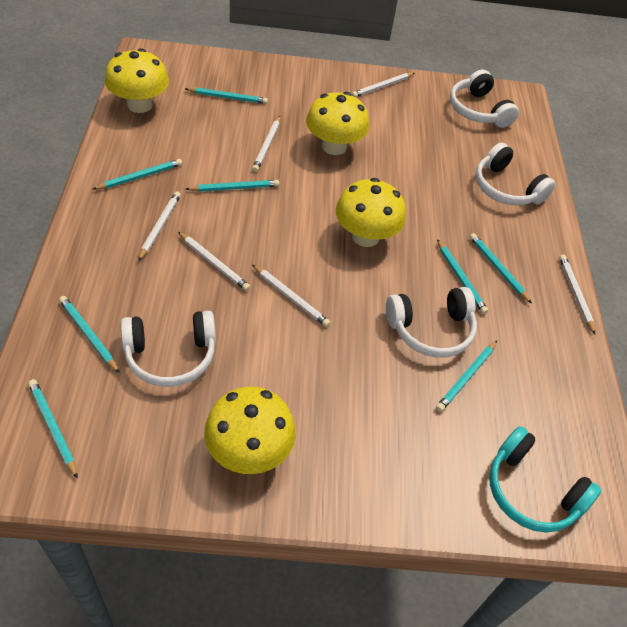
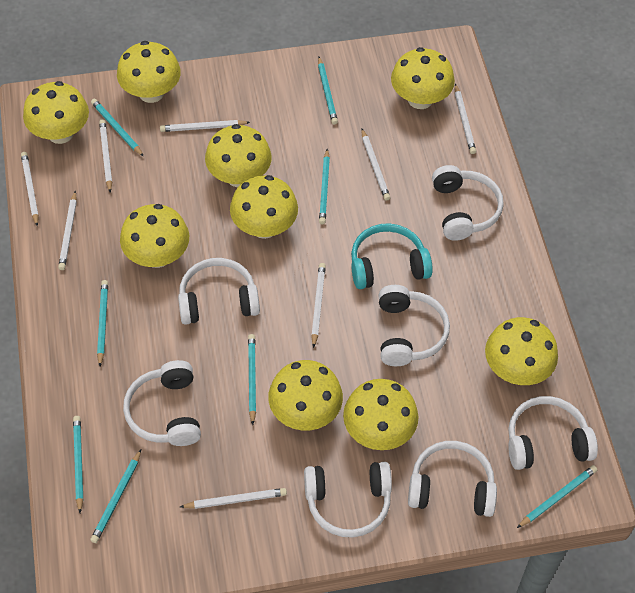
white headphones: [121,311,216,387] [386,287,477,358] [450,70,519,128] [476,143,556,206] = 4 -> [123,360,201,446] [178,258,260,325] [304,462,392,538] [379,285,450,366] [408,441,497,517] [432,165,504,241] [508,396,598,470] = 7
white pencil: [138,191,181,261] [178,232,250,291] [252,116,280,172] [253,265,330,327] [352,73,414,97] [559,254,595,334] = 6 -> [21,152,39,226] [58,191,77,270] [99,119,112,193] [160,120,250,132] [180,488,287,509] [311,263,326,348] [361,129,390,201] [455,84,476,154] = 8
yellow mushroom: [105,49,169,113] [204,387,296,474] [306,92,369,155] [336,178,406,247] = 4 -> [23,81,89,144] [117,41,181,103] [120,204,189,268] [205,124,272,187] [230,175,298,239] [268,360,343,430] [343,379,418,450] [391,47,455,109] [485,317,558,385] = 9

